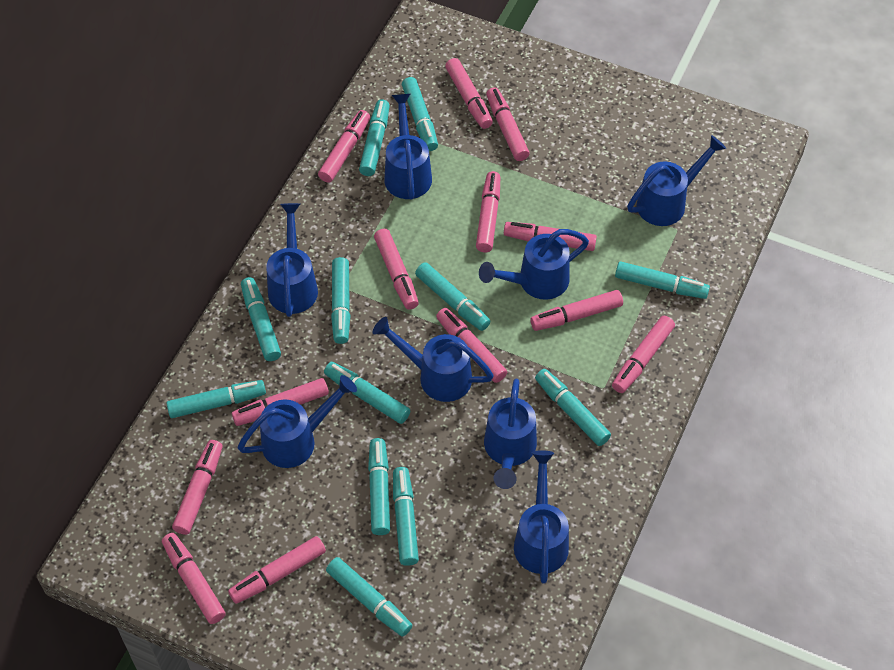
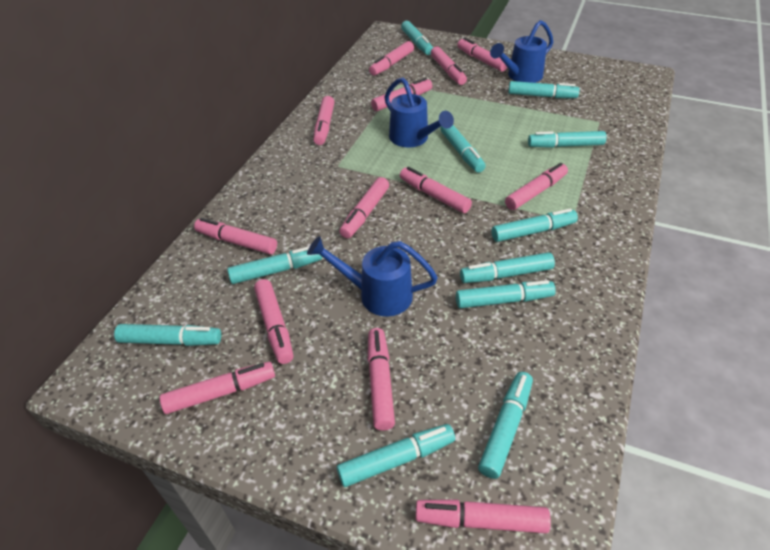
blue watering can: [238,375,357,468] [266,203,318,317] [373,317,494,402] [384,94,432,199] [479,229,589,300] [484,379,537,489] [514,450,569,584] [627,135,726,226] = 8 -> [307,236,438,316] [384,77,454,148] [490,20,553,83] = 3
turquoise marker: [166,380,266,418] [241,277,281,361] [324,362,411,424] [326,557,412,637] [331,257,351,344] [359,99,390,176] [368,438,390,535] [393,467,419,566] [402,77,438,151] [415,262,491,331] [535,369,611,446] [615,261,710,299] = 12 -> [114,324,221,346] [227,246,322,284] [337,424,455,487] [401,21,433,55] [440,125,486,173] [456,280,556,308] [460,252,555,283] [478,372,533,479] [491,208,578,242] [508,81,580,98] [528,131,607,148] = 11

